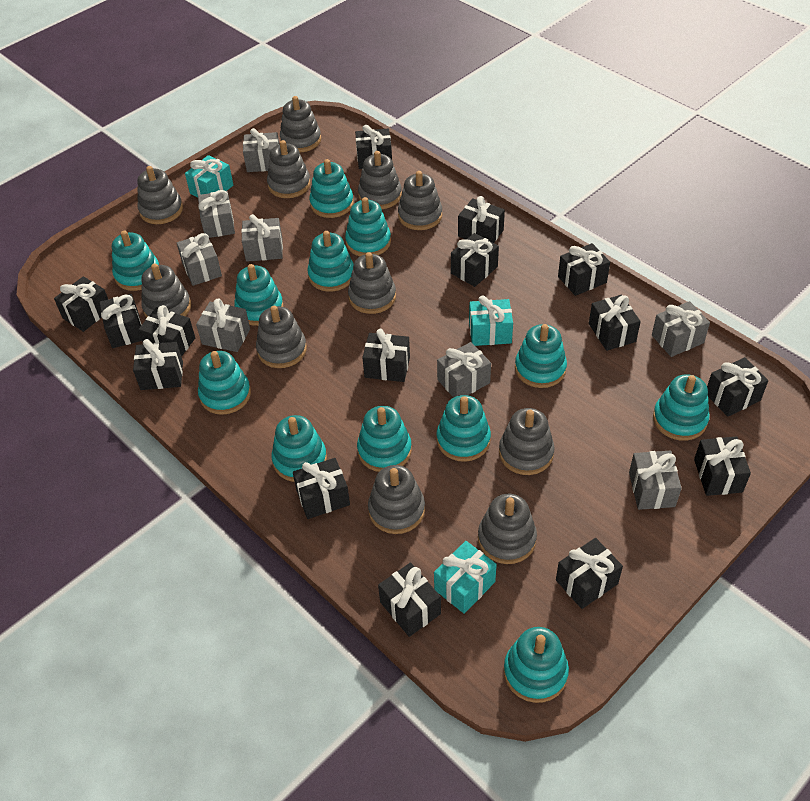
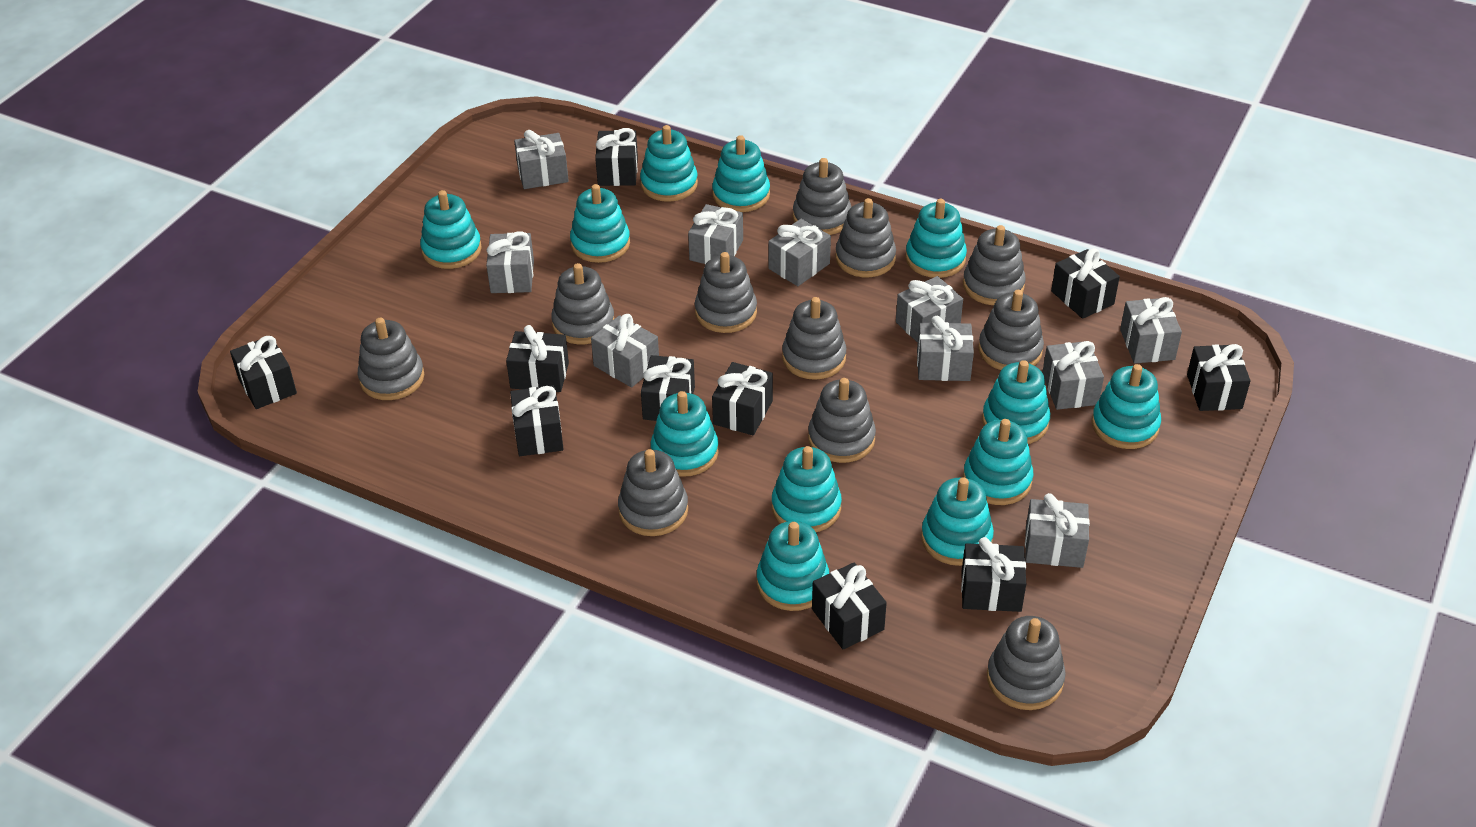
black gift: [54,276,108,332] [99,294,142,348] [133,339,183,390] [138,305,195,357] [293,458,350,519] [355,125,392,169] [362,329,410,382] [378,562,441,637] [451,233,499,287] [458,196,505,243] [556,538,623,609] [558,243,610,296] [589,295,641,351] [694,436,751,496] [707,357,768,417] = 15 -> [230,336,297,409] [506,325,569,392] [510,385,564,456] [595,128,638,186] [641,355,695,421] [712,362,773,435] [812,562,887,649] [961,537,1026,612] [1051,248,1120,319] [1187,344,1251,411] = 10
grey gift: [177,233,222,286] [196,298,250,352] [198,190,235,238] [241,214,283,262] [243,128,279,172] [437,342,491,398] [629,451,682,510] [652,301,710,357] = 8 -> [486,231,534,293] [514,130,569,189] [591,314,659,388] [688,204,743,265] [768,219,831,286] [896,276,963,343] [917,316,974,381] [1025,493,1090,568] [1042,341,1104,410] [1120,297,1182,364] = 10
turquoise gift: [185,155,233,197] [434,541,497,614] [469,295,513,346] = 3 -> none = 0

